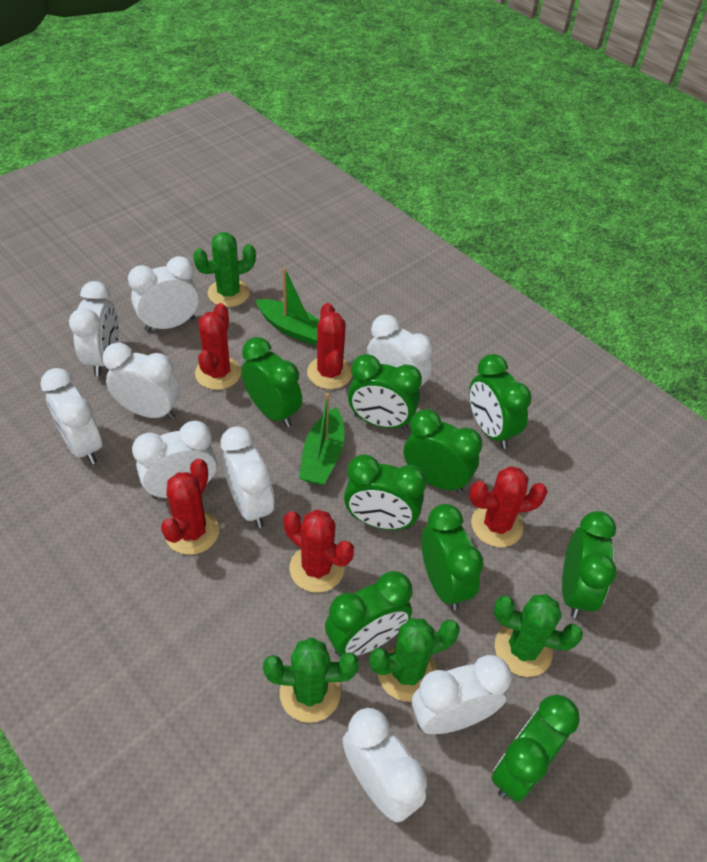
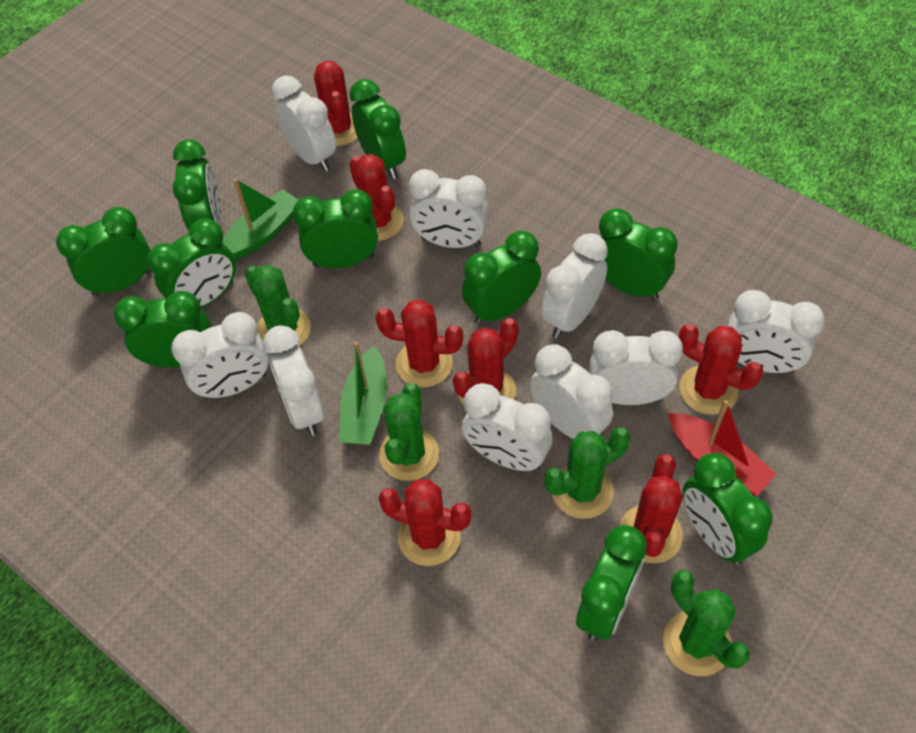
green clock: [241,337,302,428] [325,571,412,656] [344,455,427,530] [348,354,422,430] [404,409,482,493] [421,504,484,611] [469,354,532,449] [491,695,580,802] [562,511,617,618] = 9 -> [56,207,151,296] [114,291,211,367] [147,219,236,307] [173,139,221,231] [293,189,378,268] [350,79,406,179] [462,231,541,325] [576,525,647,641] [599,208,678,300] [683,453,773,565] = 10
red boat: none = 0 -> [668,400,776,496] = 1
red cactus: [161,459,219,555] [195,303,241,390] [283,510,354,592] [307,303,352,389] [469,466,548,547] = 5 -> [314,61,358,146] [349,154,404,241] [376,299,463,387] [378,479,472,566] [453,318,519,405] [619,454,683,563] [679,324,764,415] = 7

